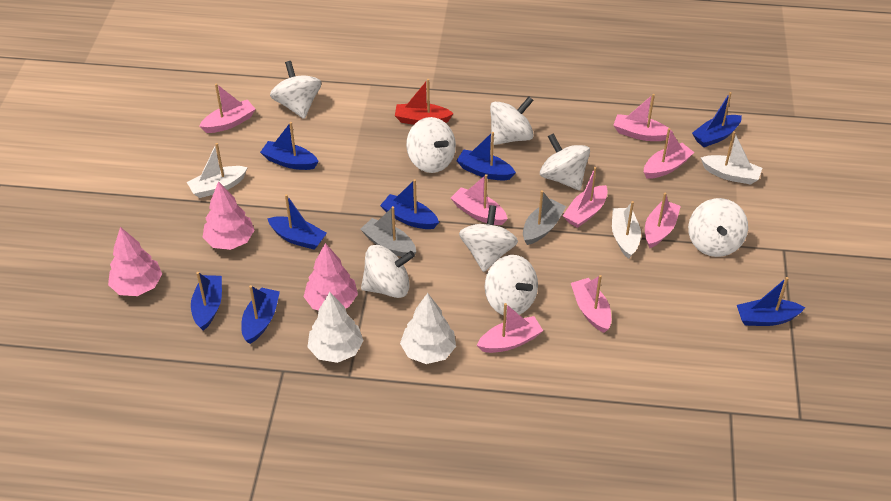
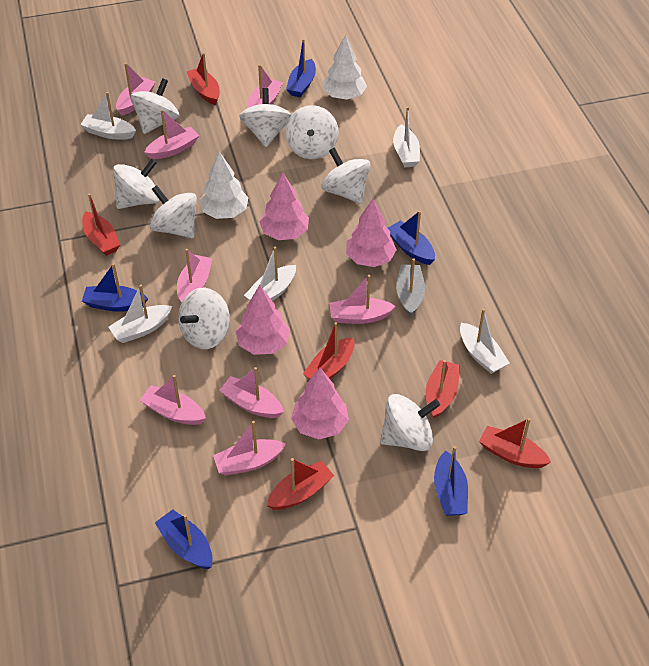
blue boat: [191,272,222,331] [241,285,280,344] [260,122,319,170] [267,194,327,250] [380,179,439,229] [456,132,516,180] [692,92,742,147] [737,277,805,326] = 8 -> [82,263,148,312] [155,509,213,569] [286,39,316,97] [388,211,435,265] [434,446,468,516] = 5
grey boat: [360,206,416,257] [523,190,566,245] = 2 -> [396,258,425,317] = 1
pink tree: [108,227,162,296] [202,181,254,250] [304,243,358,310] = 3 -> [236,285,290,355] [259,172,309,240] [291,368,349,439] [346,199,397,267] = 4
red boat: [395,79,454,125] = 1 -> [82,193,120,256] [187,52,220,105] [267,458,334,510] [303,322,355,380] [426,360,460,419] [479,418,551,468] = 6
white boat: [187,143,248,198] [612,201,641,259] [701,131,762,185] = 3 -> [80,92,136,140] [108,285,172,343] [244,247,296,301] [393,106,420,168] [460,309,509,374] = 5

